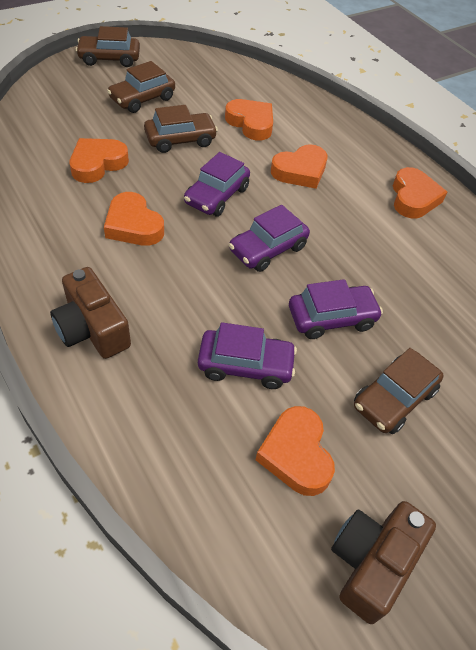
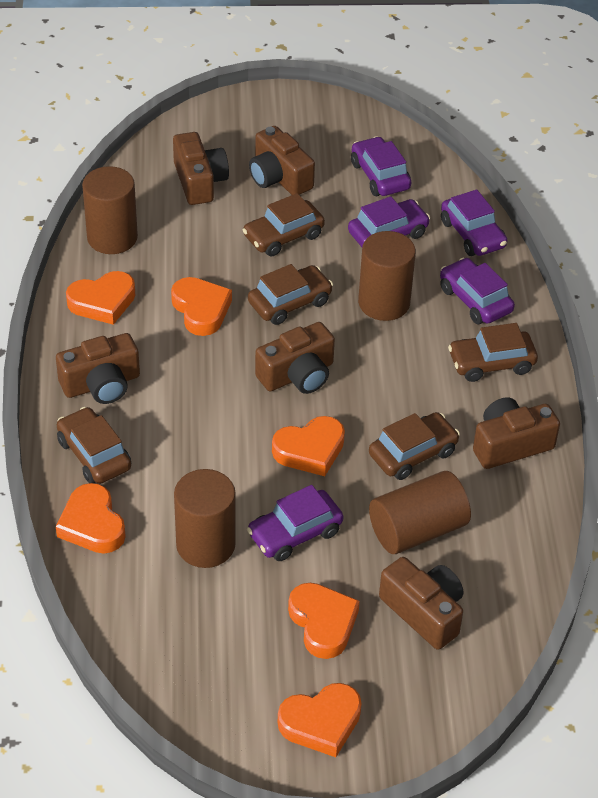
brown camera: [50,267,131,359] [331,501,436,624] = 2 -> [56,333,140,404] [173,132,229,205] [249,126,315,195] [255,322,335,394] [379,557,463,650] [473,397,560,469] = 6
brown car: [76,26,140,67] [107,61,175,113] [144,105,218,153] [354,348,444,434] = 4 -> [57,407,131,484] [243,193,325,256] [248,264,333,325] [369,412,460,480] [448,323,538,382] = 5
brown cylinder: none = 0 -> [82,166,138,254] [174,469,236,568] [358,231,416,321] [369,471,471,554] = 4
purple car: [184,152,250,217] [198,322,297,389] [229,205,310,272] [289,279,383,339] = 4 -> [247,485,344,561] [348,196,430,247] [351,136,411,196] [440,258,515,324] [441,190,507,256] = 5

